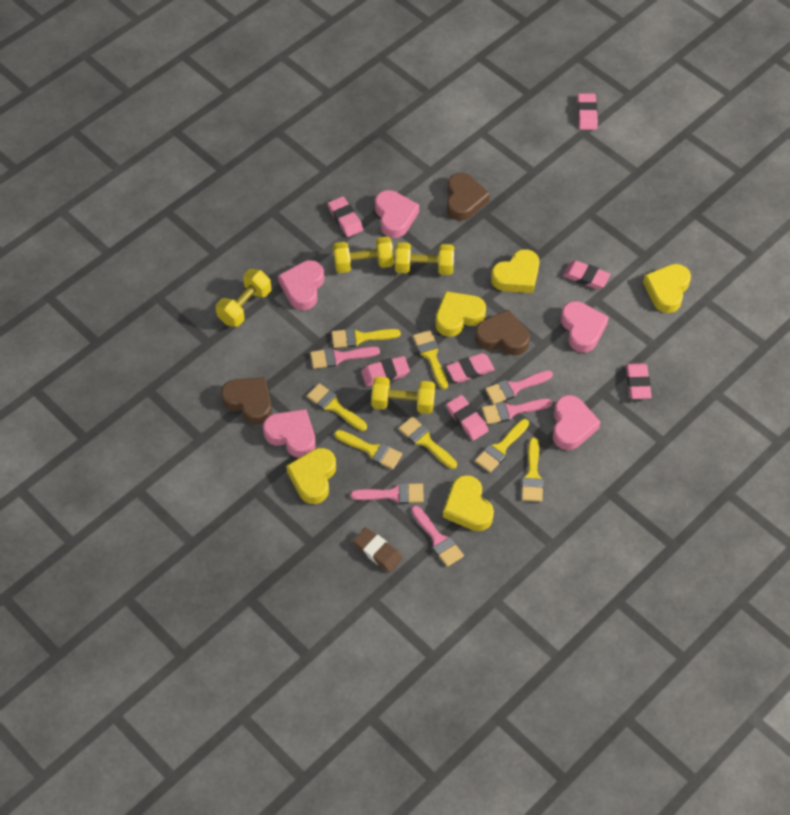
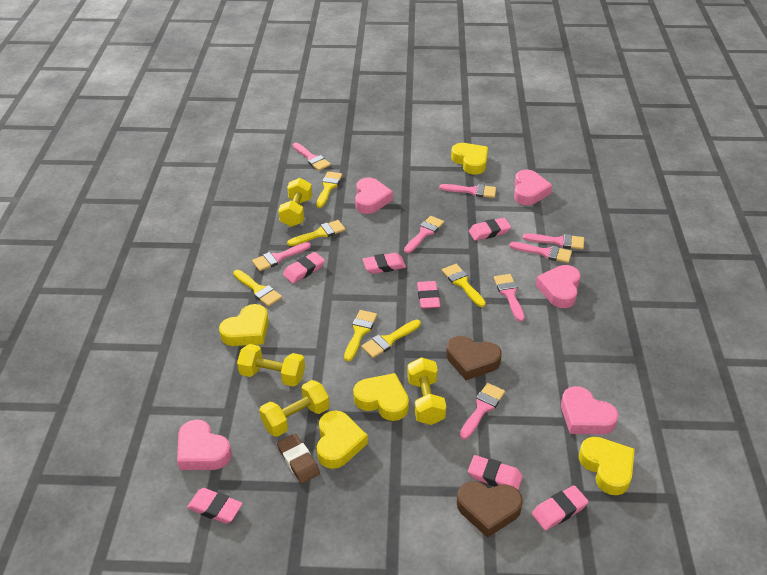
brown heart: [221,377,272,425] [447,173,490,221] [475,310,530,355] = 3 -> [446,336,502,380] [457,481,523,538] = 2
pink brush: [310,347,380,369] [350,483,424,504] [411,506,464,567] [482,399,553,424] [485,370,553,404] = 5 -> [252,242,311,271] [293,143,331,171] [404,216,444,253] [439,184,496,198] [460,383,505,439] [494,274,525,322] [510,242,572,263] [523,233,584,250] = 8
yellow brush: [307,383,367,431] [331,328,401,348] [334,430,402,470] [398,416,457,469] [413,330,448,389] [475,419,529,473] [522,437,544,502] = 7 -> [233,270,282,307] [287,220,345,246] [316,171,342,208] [344,310,377,361] [361,320,421,358] [442,264,486,307] = 6

